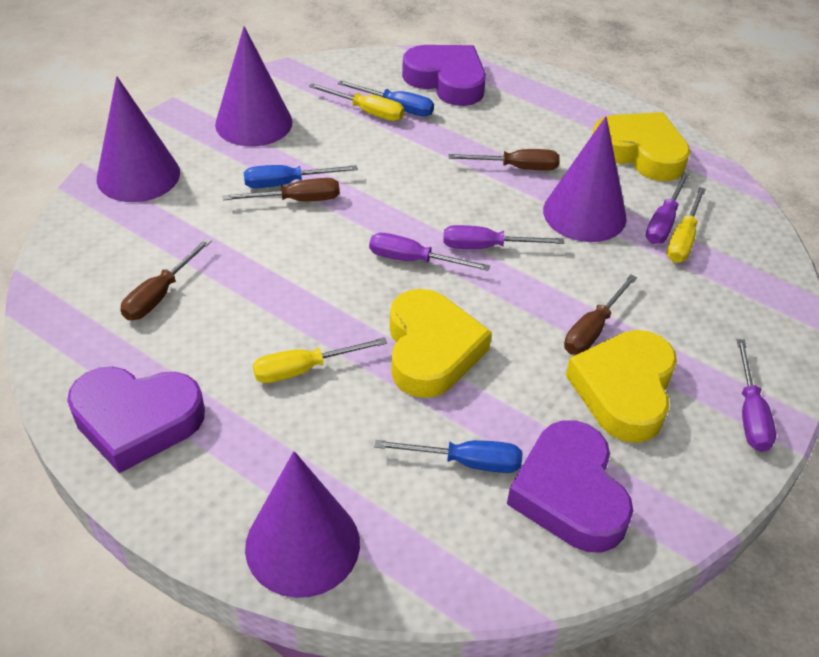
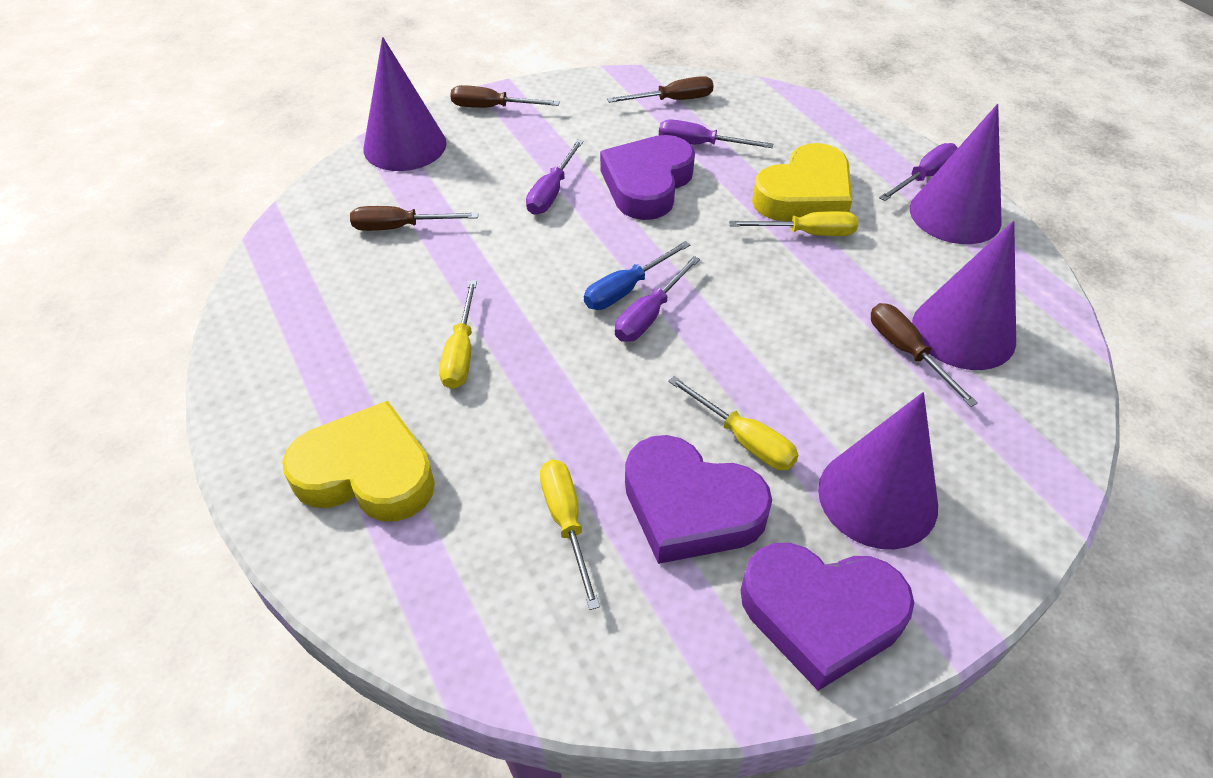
blue screwdriver: [244,165,358,188] [338,80,434,117] [374,440,522,473] = 3 -> [584,241,690,310] = 1
yellow heart: [390,289,492,398] [566,330,677,443] [592,112,691,181] = 3 -> [282,400,435,521] [752,143,852,221] = 2
yellow screwdriver: [253,337,387,383] [309,83,404,121] [667,187,706,263] = 3 -> [439,280,477,389] [540,460,600,610] [668,376,798,470] [729,211,858,236] = 4

